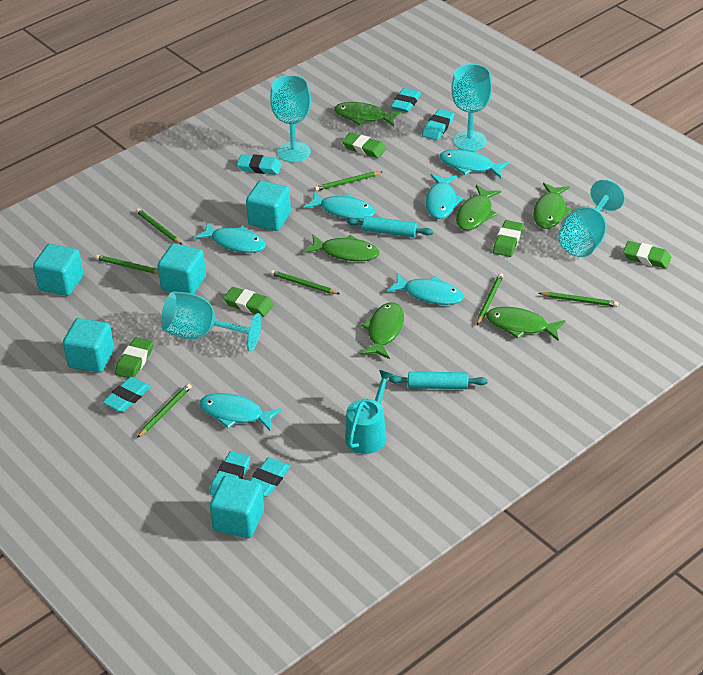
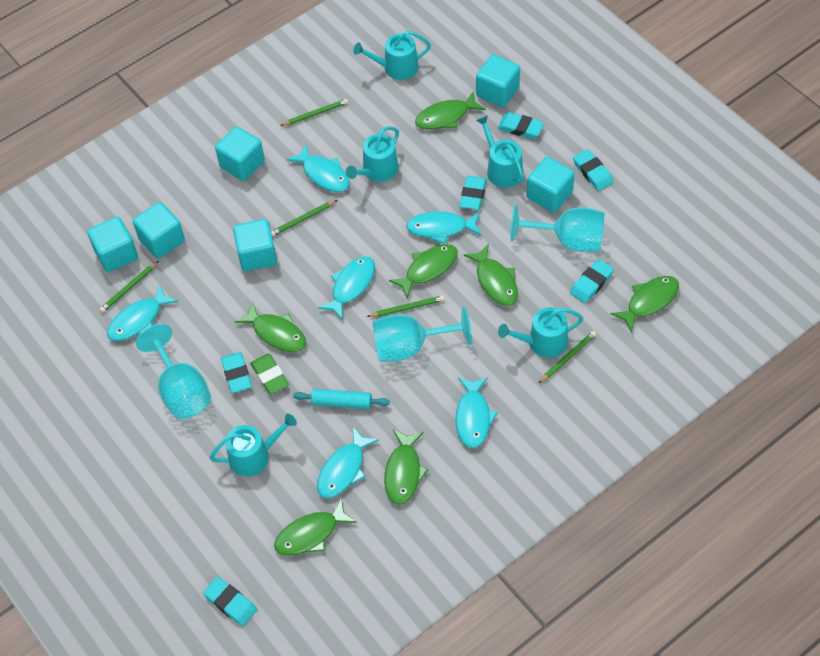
green eraser: [115,337,153,378] [223,287,274,317] [342,132,386,158] [493,220,523,257] [623,241,671,269] = 5 -> [250,354,289,394] = 1
green fish: [305,235,380,261] [334,102,401,126] [360,302,404,359] [456,185,501,230] [486,307,566,341] [533,183,572,229] = 6 -> [235,302,306,352] [274,497,357,556] [384,430,428,505] [389,244,458,298] [415,91,485,129] [463,244,518,306] [611,276,679,333] = 7
green pencil: [95,255,159,274] [136,208,182,245] [137,383,192,438] [270,270,340,294] [314,172,382,191] [477,273,503,325] [539,292,618,307] = 7 -> [99,261,159,313] [271,200,337,236] [280,99,348,126] [367,295,445,317] [539,331,596,383] = 5
turquoise cube: [33,244,84,296] [63,318,114,373] [158,243,206,294] [210,476,264,538] [246,181,291,231] = 5 -> [87,217,138,272] [133,202,185,259] [215,126,265,181] [233,219,277,271] [476,54,520,107] [527,157,575,213] = 6
turquoise goblet: [161,291,262,351] [270,75,311,163] [451,64,492,151] [558,180,625,257] = 4 -> [136,324,211,419] [373,307,472,362] [510,204,604,252] = 3
turquoise rolling pin: [347,216,433,237] [389,371,488,389] = 2 -> [293,389,390,409] = 1
turquoise watering can: [345,370,393,454] = 1 -> [210,414,297,476] [346,126,399,182] [353,31,431,80] [476,115,524,188] [498,307,583,358] = 5

